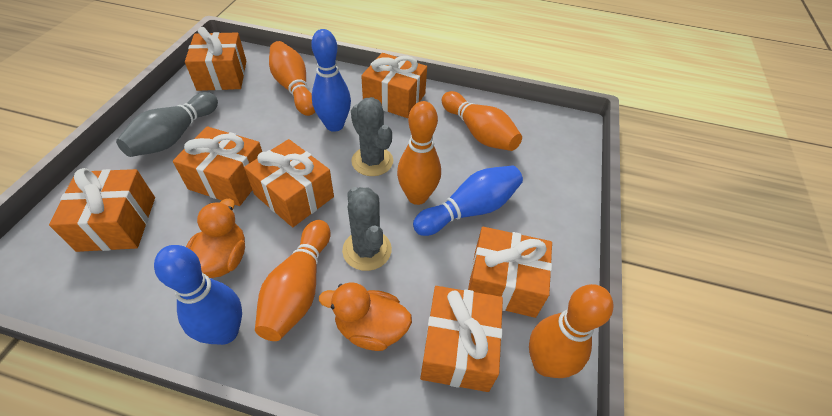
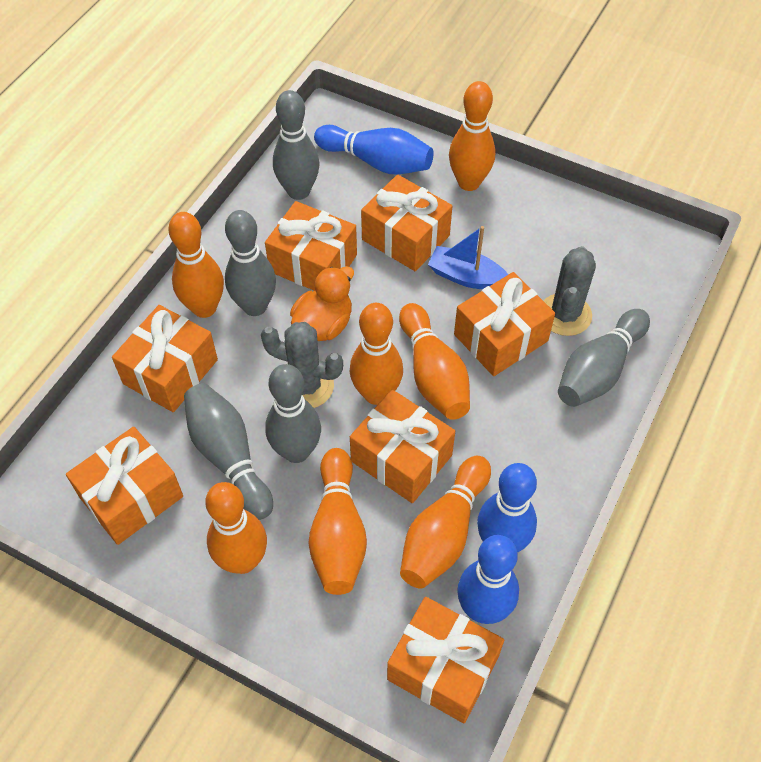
blue boat: none = 0 -> [428,226,508,289] = 1
grey bowling pin: [116,92,218,157] = 1 -> [184,383,273,520] [225,210,276,316] [265,364,321,463] [273,90,319,200] [558,309,650,407] = 5
orange bowling pin: [255,220,330,341] [269,41,315,116] [397,101,441,205] [442,91,522,151] [529,284,613,378] = 5 -> [168,212,224,318] [205,482,267,574] [309,448,367,595] [350,303,403,405] [399,303,470,420] [400,456,491,589] [449,81,495,191] = 7
orange duck: [186,199,245,278] [319,282,412,351] = 2 -> [290,266,354,341] = 1

